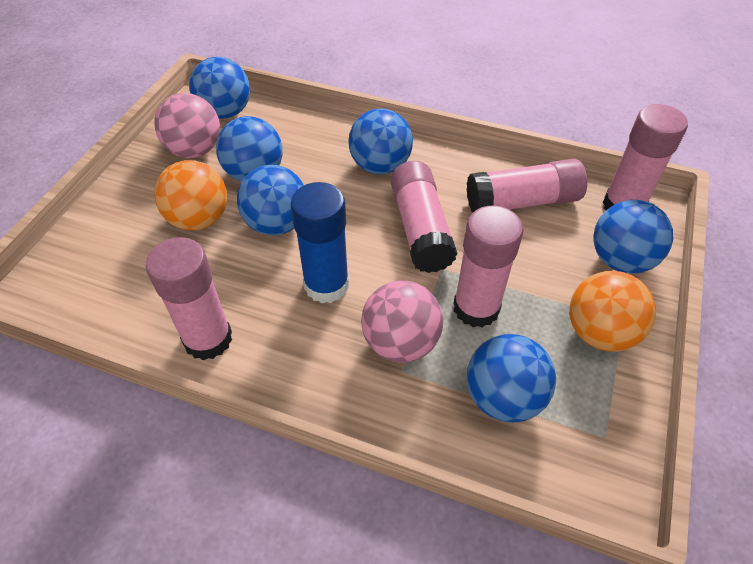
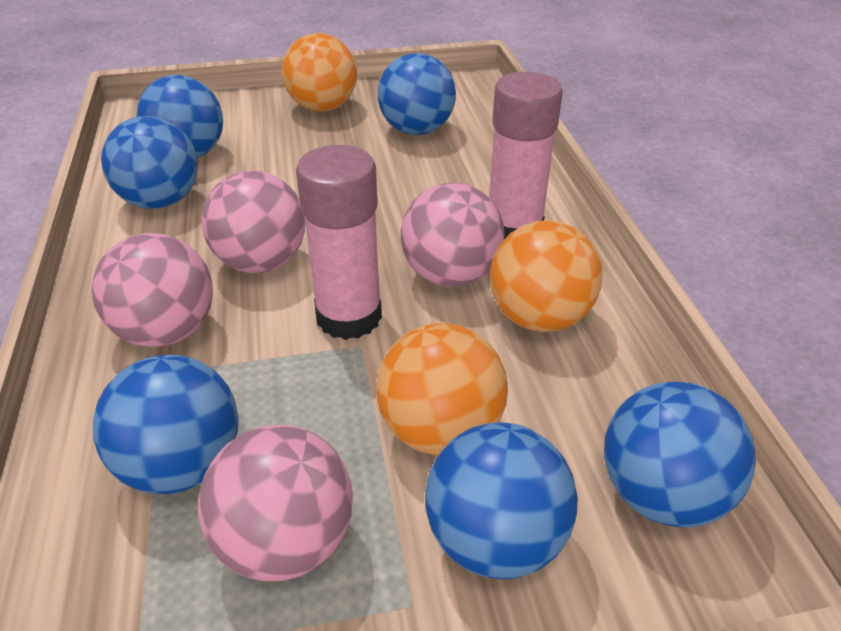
blue glue stick: [291,182,349,303] = 1 -> none = 0
orange ball: [154,160,227,231] [569,271,656,352] = 2 -> [282,33,357,112] [376,323,508,455] [490,221,603,332] = 3
pink ball: [154,93,220,158] [361,281,443,363] = 2 -> [92,233,213,347] [198,425,353,582] [201,171,305,273] [401,183,504,287] = 4
pink glue stick: [146,237,232,360] [391,161,458,273] [453,206,523,328] [467,159,587,212] [603,104,688,210] = 5 -> [296,145,382,340] [489,72,563,239] = 2

